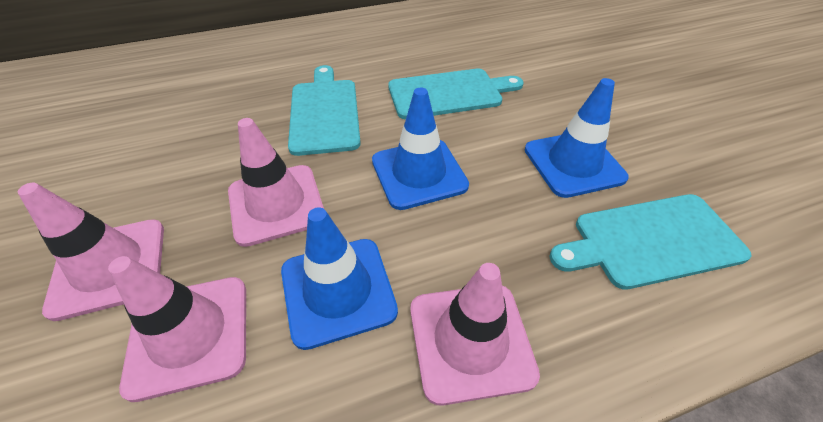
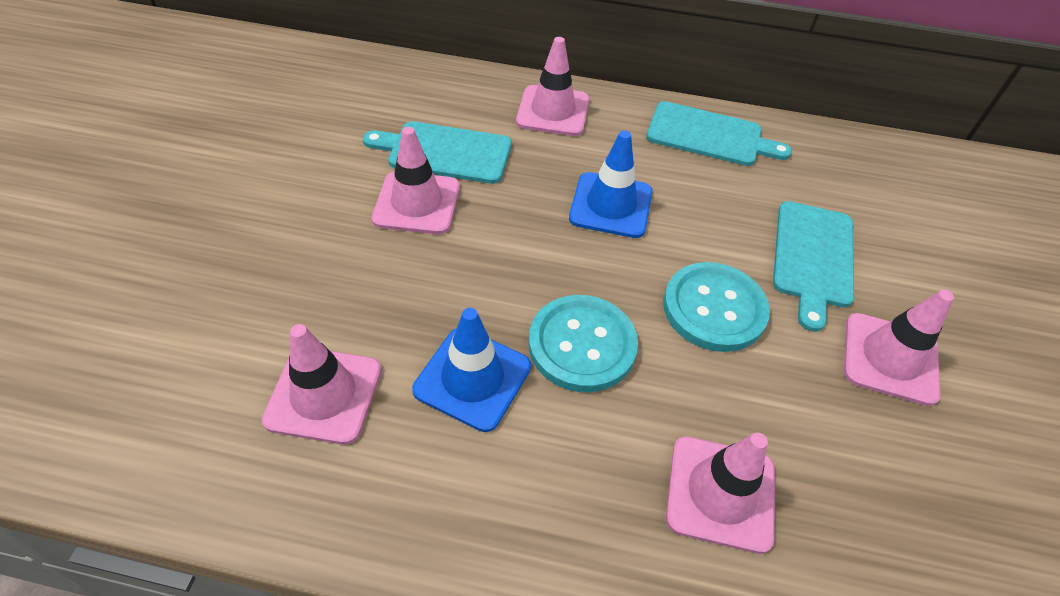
blue traffic cone: [281,207,398,350] [372,88,469,210] [525,78,629,198] = 3 -> [412,308,531,432] [569,130,653,238] = 2
pink traffic cone: [18,182,164,321] [108,256,246,402] [228,118,324,247] [410,263,540,406] = 4 -> [262,324,381,445] [372,127,460,234] [516,37,589,136] [666,433,775,554] [844,290,954,406] = 5
turquoise button: none = 0 -> [529,295,638,392] [663,262,770,352] = 2

